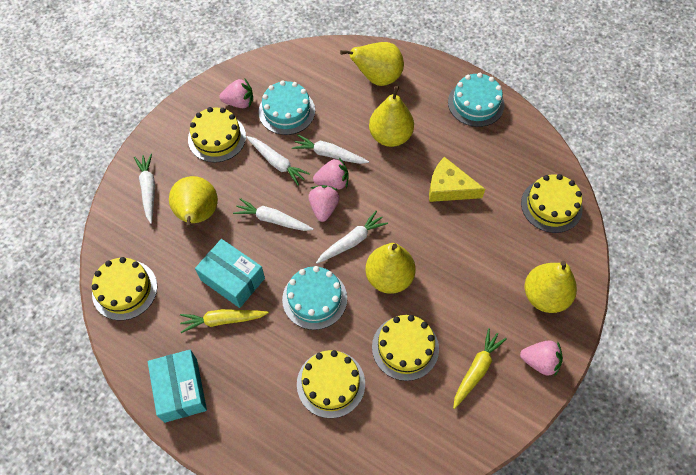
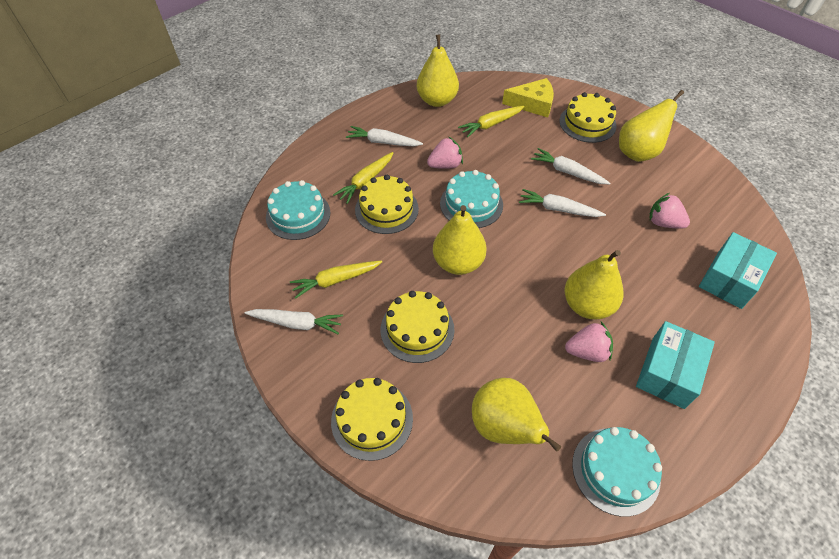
pink strawberry: [219,79,253,108] [308,185,340,222] [313,158,349,189] [520,340,563,377] = 4 -> [427,137,463,169] [565,322,613,362] [650,193,690,229] = 3
white carrot: [134,153,155,224] [233,198,313,231] [246,136,310,186] [292,134,369,164] [316,211,388,264] = 5 -> [245,309,343,334] [346,126,423,146] [519,189,606,217] [531,148,610,184] = 4
yellow cake: [92,257,157,320] [188,107,246,163] [297,350,365,418] [372,315,439,381] [521,174,583,233] = 5 -> [331,378,413,461] [355,175,419,234] [380,291,454,363] [559,92,616,143] = 4
yellow carrot: [180,309,269,333] [453,328,507,409] = 2 -> [290,260,382,299] [333,152,393,204] [458,106,524,137] = 3

